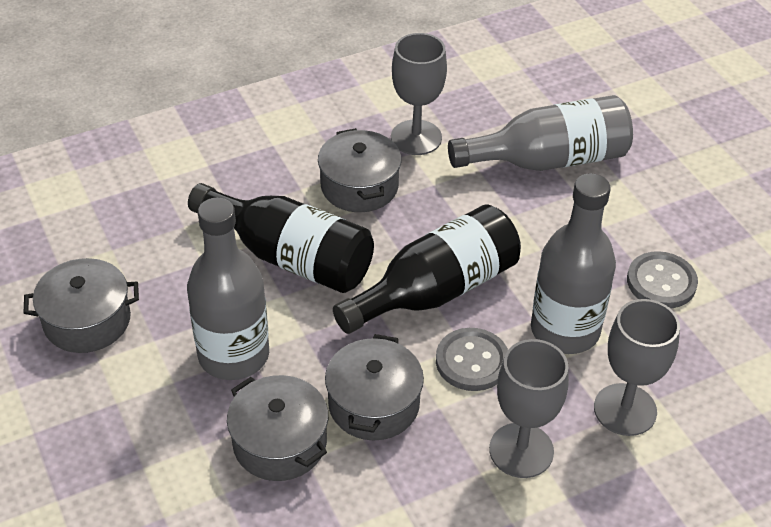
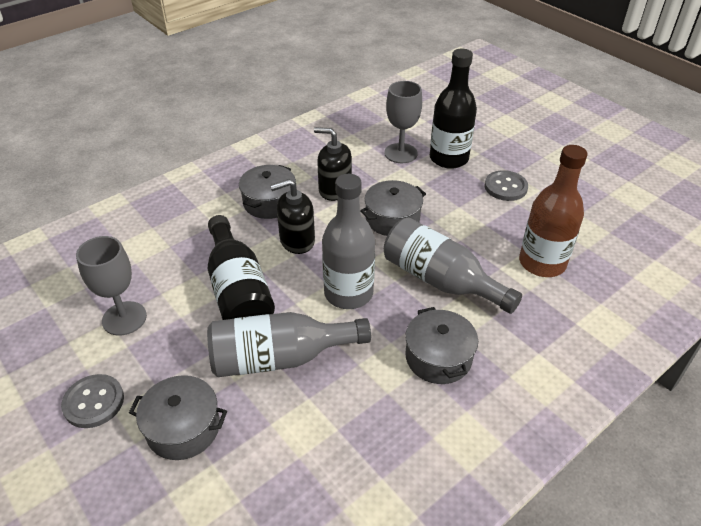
black soap dispenser: none = 0 -> [270,179,315,254] [314,127,352,201] = 2
brown bottle: none = 0 -> [519,145,588,277] = 1
grey goblet: [391,33,447,155] [489,339,569,478] [594,299,680,436] = 3 -> [76,236,147,336] [384,81,422,163] = 2

